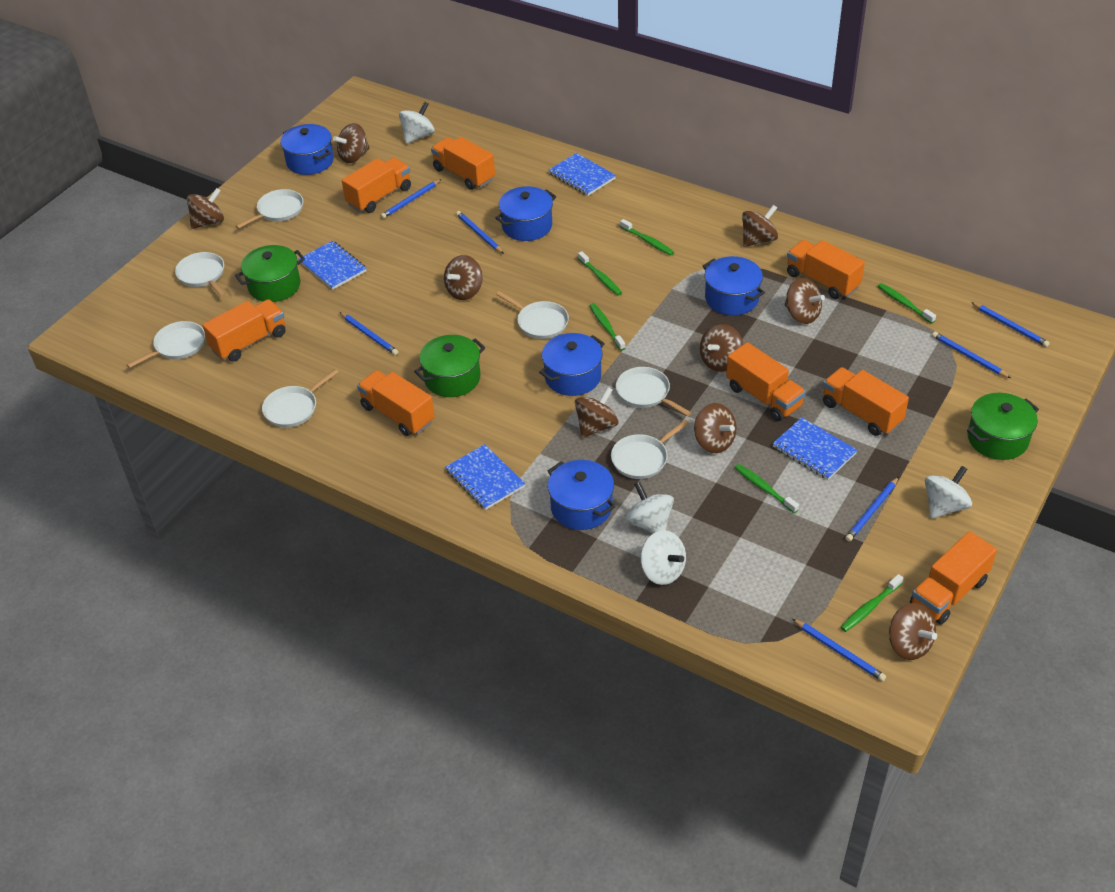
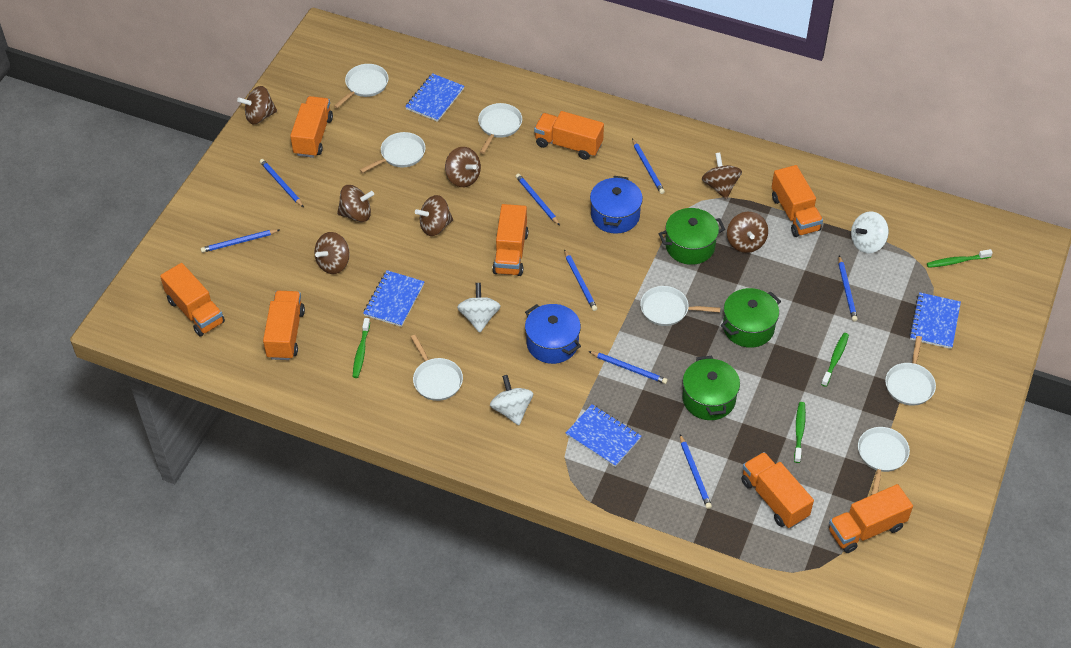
blue pencil: [340,312,398,355] [381,179,441,219] [456,211,504,254] [793,619,886,681] [845,477,899,541] [932,332,1011,378] [971,302,1050,347] = 7 -> [201,230,279,253] [260,159,304,207] [516,173,560,226] [564,249,597,311] [588,351,668,384] [632,139,665,194] [680,434,712,509] [838,256,858,322] = 8
blue pot: [280,124,334,175] [495,186,556,241] [539,333,605,396] [548,460,615,530] [703,256,765,315] = 5 -> [525,304,581,364] [590,176,643,234] = 2
brown spinning top: [187,188,224,229] [333,123,370,163] [444,255,483,300] [575,387,618,438] [694,403,736,453] [700,324,743,372] [742,205,778,247] [785,278,825,324] [889,603,937,660] = 9 -> [237,86,277,124] [314,232,350,274] [337,185,374,222] [415,195,453,236] [445,147,481,187] [702,153,742,199] [727,212,768,253] = 7
green toothbrush: [578,251,622,296] [590,303,625,351] [620,219,674,255] [735,464,799,513] [841,574,903,632] [878,283,936,324] = 6 -> [353,318,370,378] [794,402,806,463] [821,333,849,387] [927,249,993,268] = 4
white spinning top: [399,102,435,144] [626,482,674,534] [640,530,686,585] [925,466,972,519] = 4 -> [457,283,501,333] [490,375,533,425] [851,211,889,253] = 3

